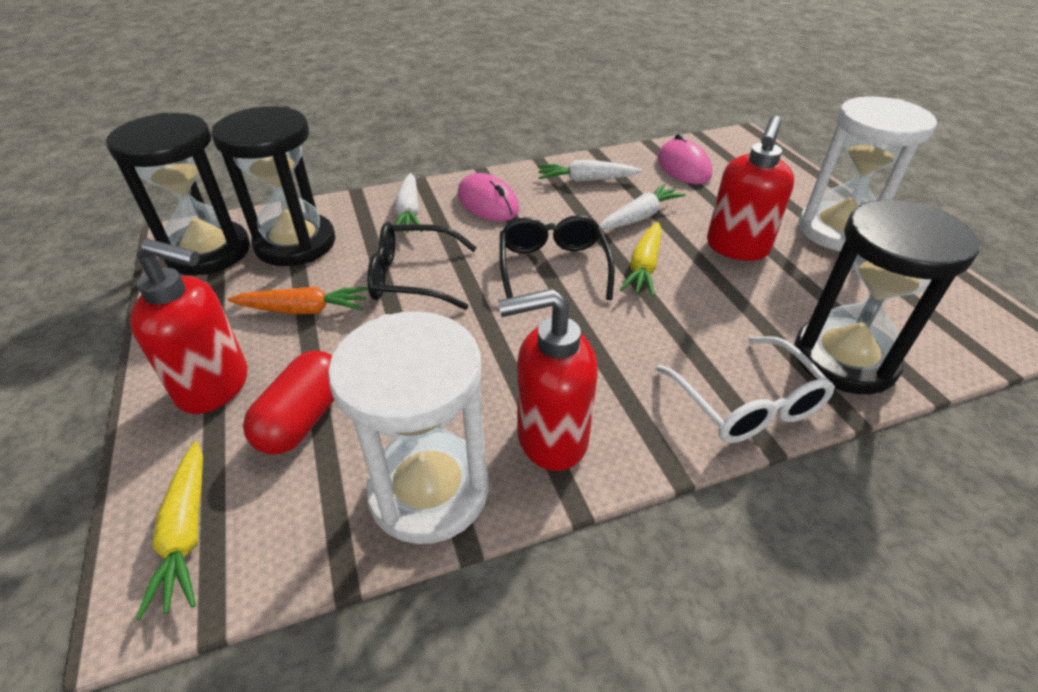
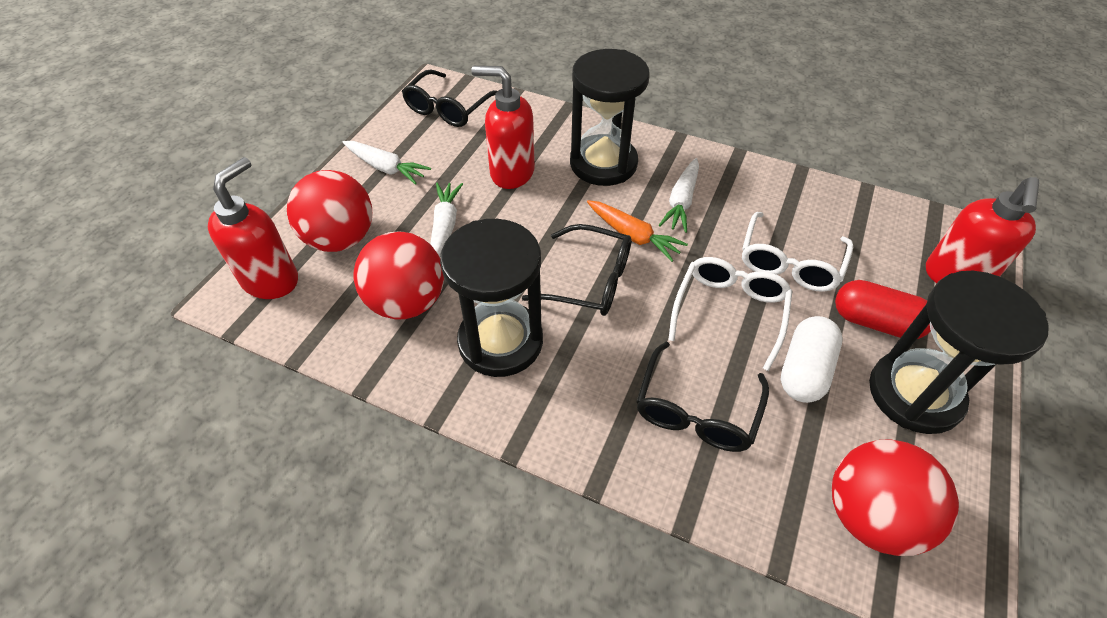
black glasses: [368,222,477,310] [499,215,615,300] = 2 -> [402,69,497,127] [522,224,631,316] [636,341,769,452] = 3
pink mouse: [457,173,519,221] [658,134,713,184] = 2 -> none = 0
red ball: none = 0 -> [287,170,372,252] [353,232,444,320] [832,439,959,556] = 3
white capsule: none = 0 -> [781,316,842,403] = 1
white glasses: [656,336,835,443] = 1 -> [668,257,792,371] [742,212,853,292] = 2
white hourglass: [328,311,489,544] [798,96,937,251] = 2 -> none = 0
yellow carrot: [136,441,203,620] [619,222,662,297] = 2 -> none = 0

